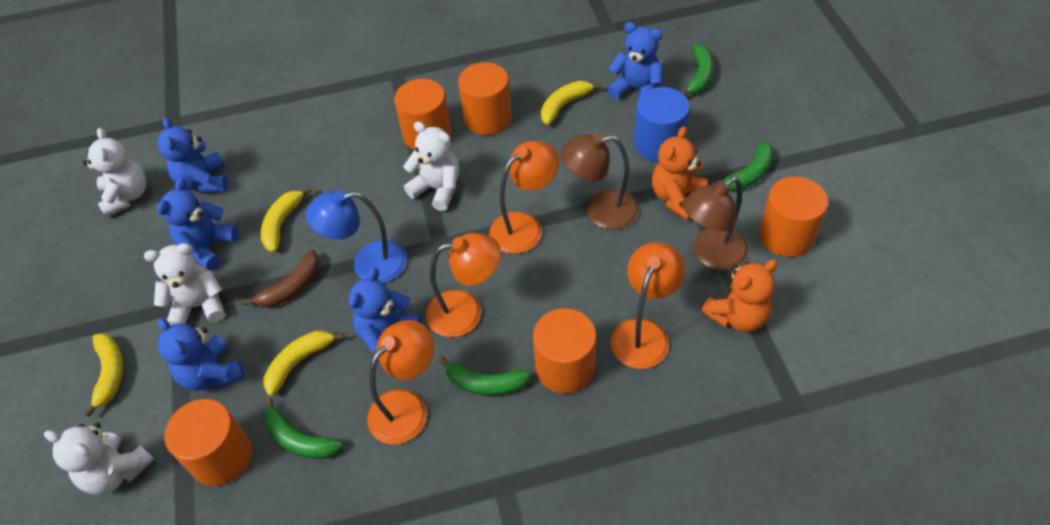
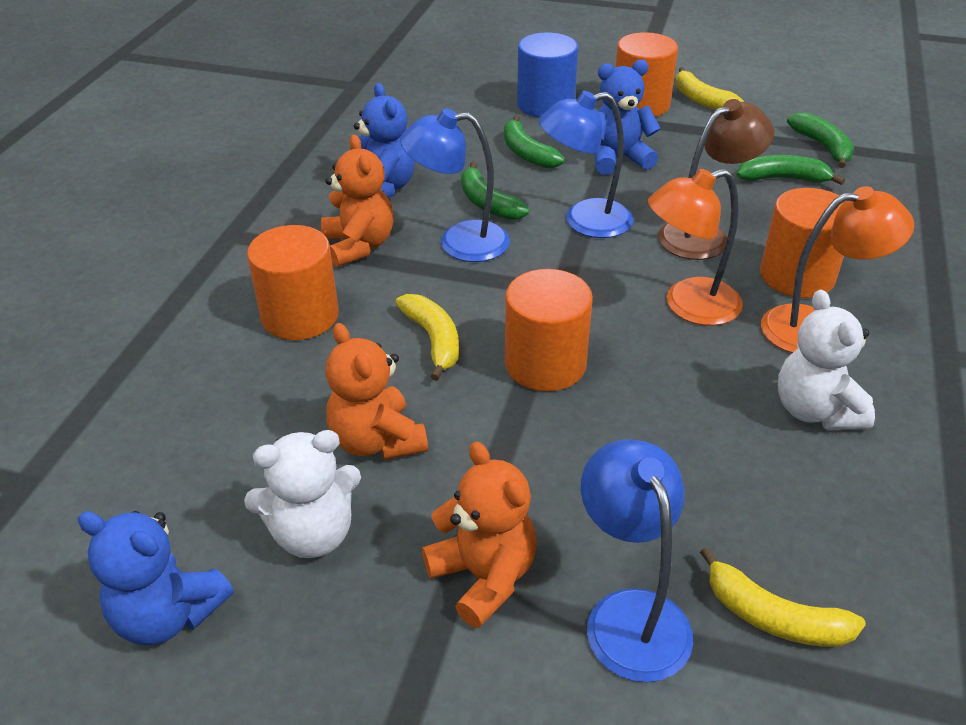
blue lamp: [306,190,407,283] = 1 -> [400,109,510,262] [539,91,633,238] [581,439,693,682] = 3
blue teddy bear: [157,117,228,194] [157,178,238,270] [157,318,244,391] [349,268,421,352] [607,22,663,99] = 5 -> [78,511,234,645] [354,83,415,198] [594,60,661,175] = 3
brown banana: [242,250,319,308] = 1 -> none = 0
brown lamp: [561,133,639,230] [682,177,748,270] = 2 -> [658,99,774,260] = 1
orange cylinder: [164,399,252,486] [394,79,451,150] [458,62,512,135] [533,309,596,394] [759,177,828,257] = 5 -> [247,225,339,340] [505,269,593,391] [616,32,678,117] [760,188,845,298] = 4
orange lamp: [367,320,434,444] [426,233,501,337] [489,141,559,254] [611,242,685,369] = 4 -> [648,169,743,326] [761,186,914,353] = 2
orange teddy bear: [652,126,708,221] [701,260,778,332] = 2 -> [321,135,394,267] [325,323,428,460] [422,442,537,628] = 3
white teddy bear: [44,423,154,495] [83,128,146,217] [144,243,225,326] [403,122,459,211] = 4 -> [244,430,361,558] [778,290,875,430] = 2
yellow banana: [84,333,123,417] [261,187,312,252] [264,330,344,396] [541,81,602,125] = 4 -> [395,294,459,381] [675,67,744,110] [700,547,866,647] = 3

